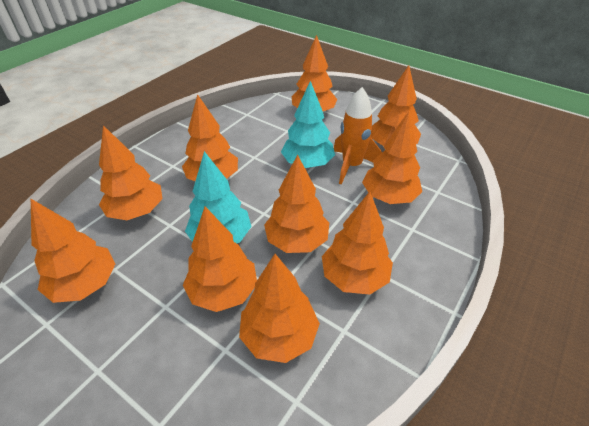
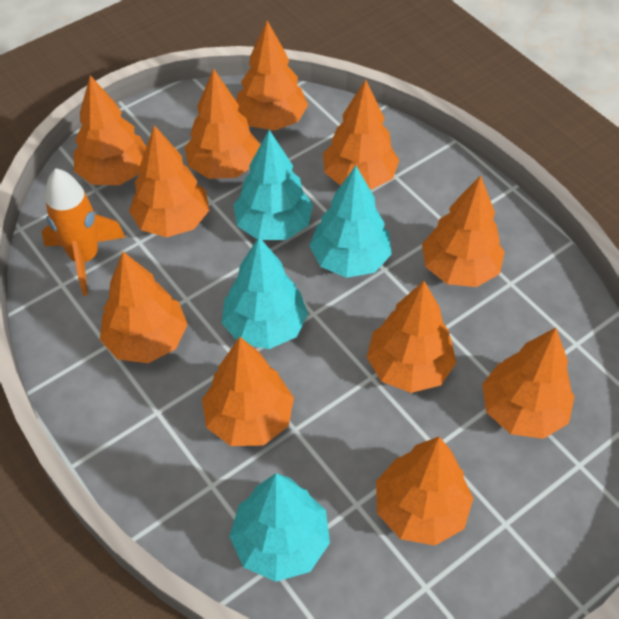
orange tree: [31,199,115,303] [99,125,163,220] [182,94,238,181] [183,207,257,312] [239,254,320,363] [264,155,329,253] [292,35,337,111] [322,191,393,295] [362,112,422,204] [371,65,421,146] = 10 -> [74,75,146,185] [100,252,188,363] [129,125,209,237] [185,68,261,179] [202,337,294,446] [236,21,308,130] [323,80,399,190] [367,281,456,393] [376,437,473,545] [422,175,505,287] [482,328,575,439] = 11
turquoise tree: [185,151,251,243] [281,81,335,168] = 2 -> [222,237,308,349] [229,473,330,582] [233,130,313,240] [309,166,392,278] = 4

